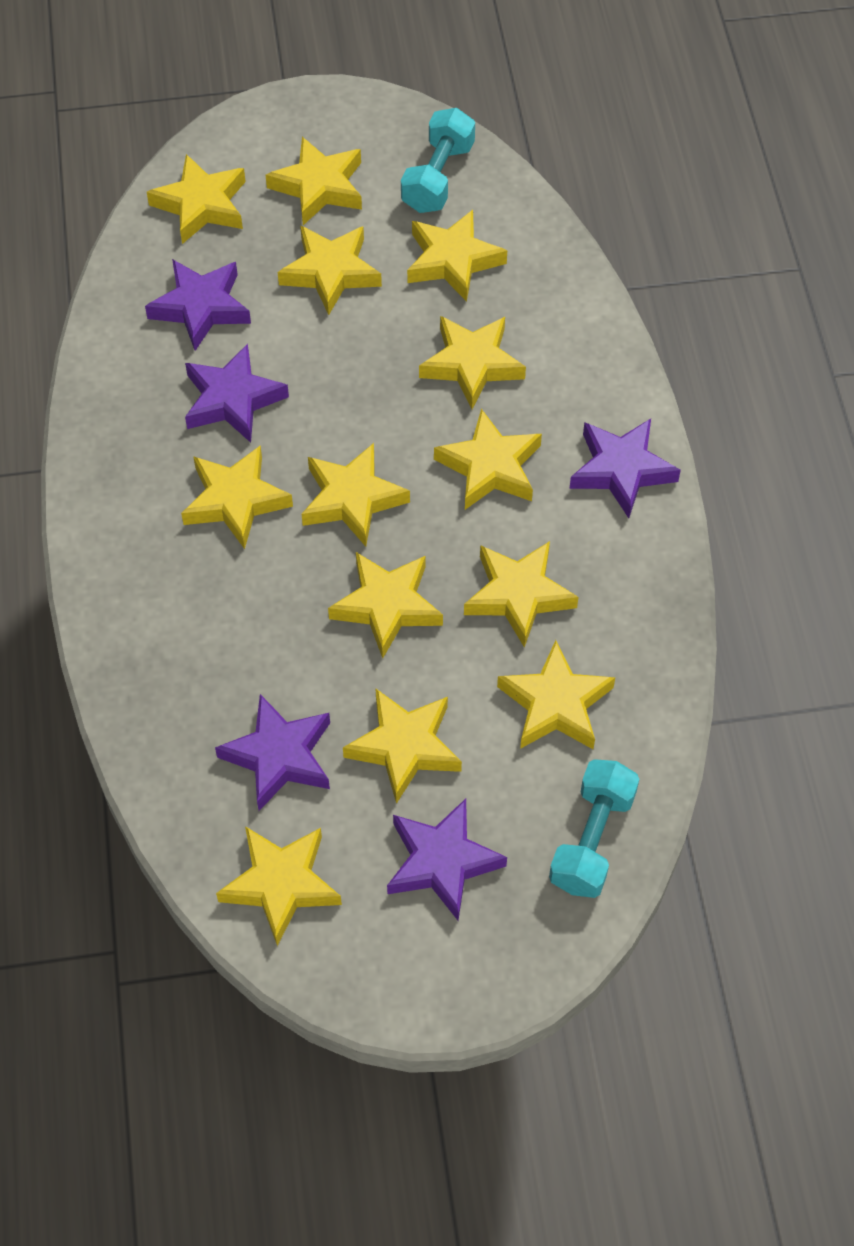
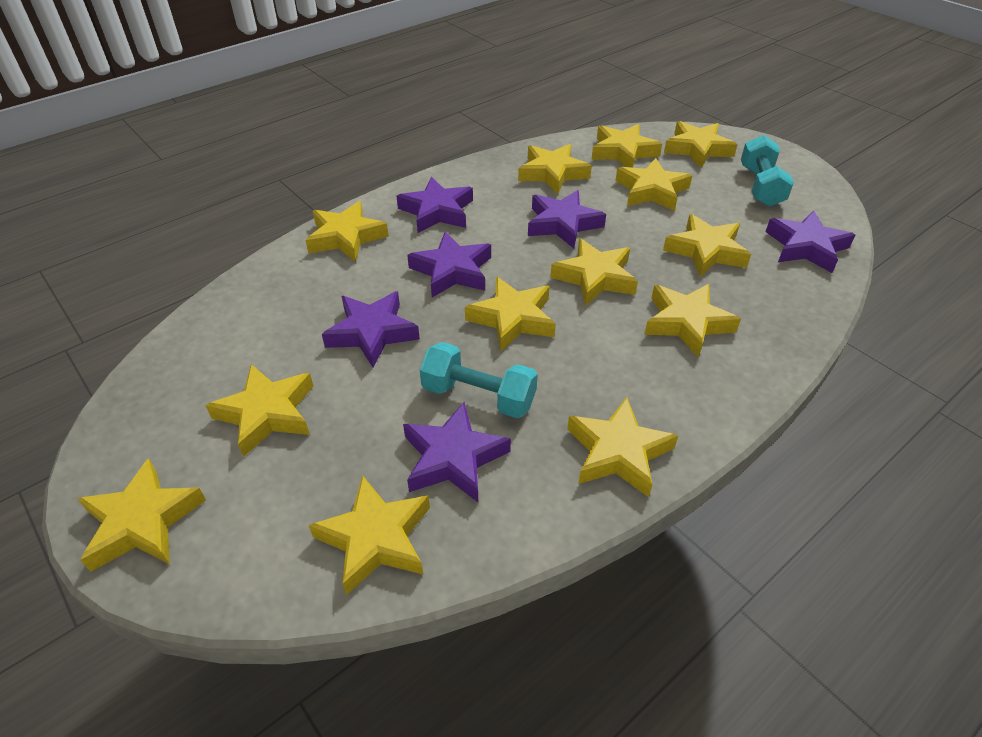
purple star: [145,259,251,351] [185,344,289,443] [215,694,330,811] [387,799,507,920] [569,419,681,518] = 5 -> [322,291,420,367] [396,177,473,233] [403,402,511,502] [407,232,491,297] [528,190,606,248] [765,211,855,273] = 6

